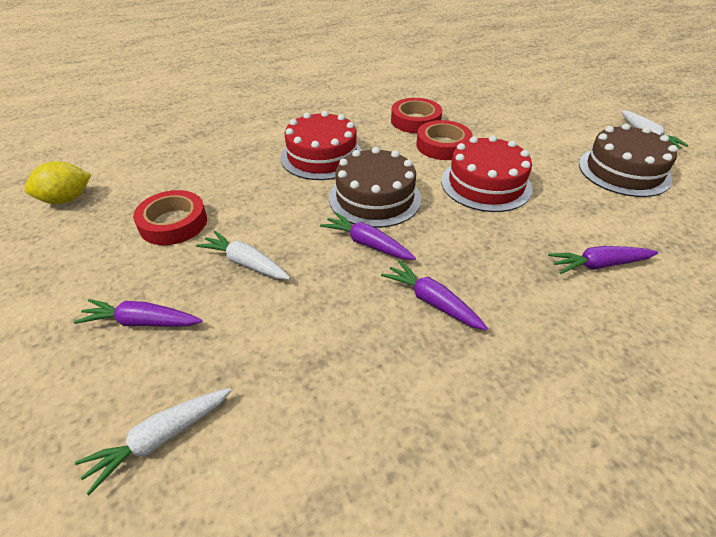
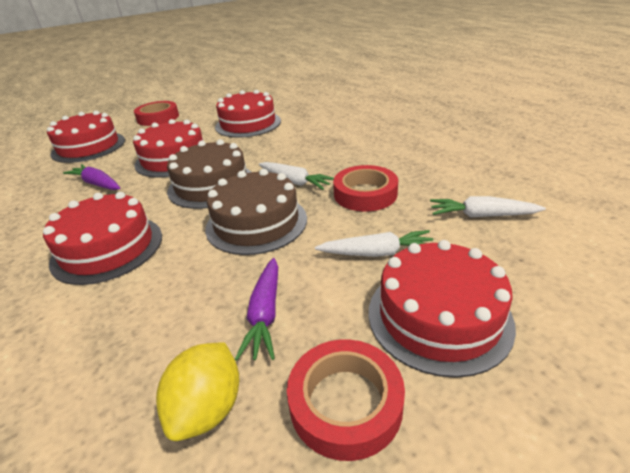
purple carrot: [74,299,202,327] [320,212,416,260] [381,260,488,331] [548,246,658,274] = 4 -> [63,164,120,190] [235,258,278,361] = 2
red cake: [281,111,362,180] [441,135,533,212] = 2 -> [43,192,162,285] [47,111,125,163] [133,119,204,177] [215,90,281,138] [369,240,516,378] = 5

